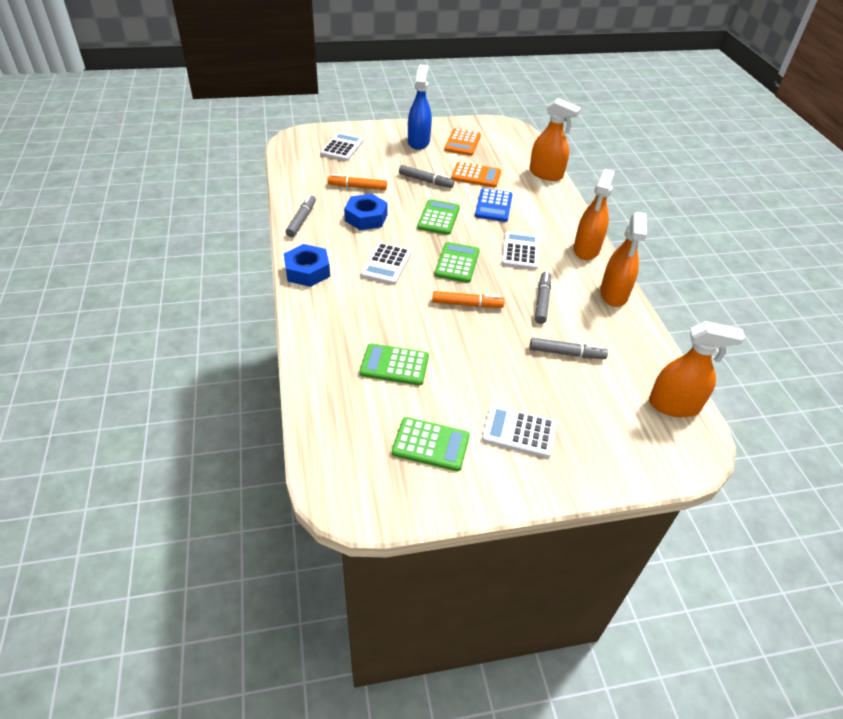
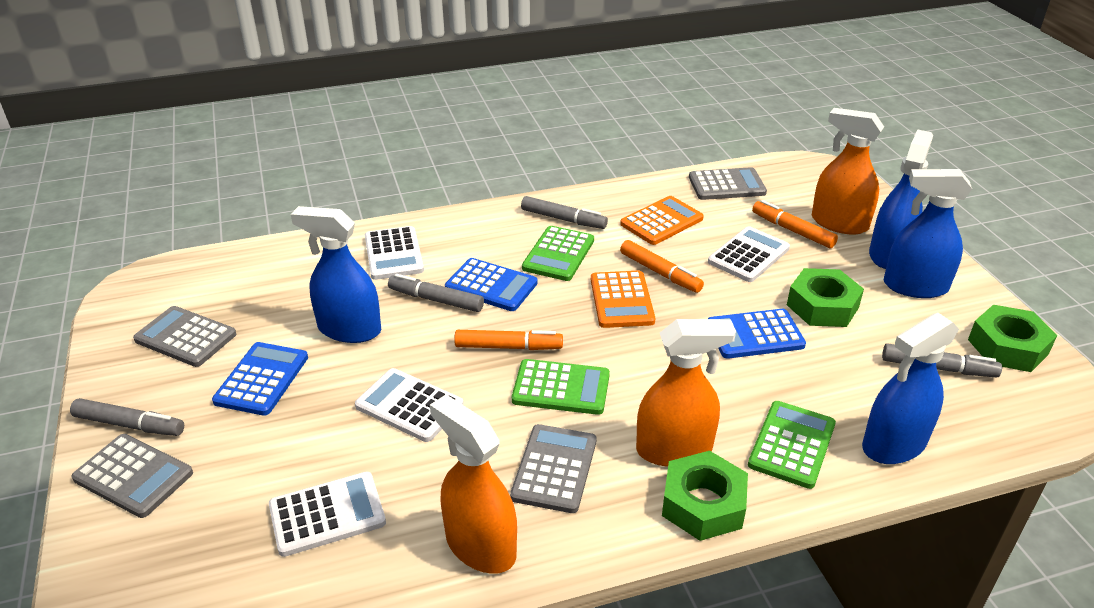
blue calculator: [475,188,513,222] = 1 -> [212,342,308,416] [445,258,538,311] [708,309,806,359] = 3
blue nut: [284,244,330,287] [344,194,388,230] = 2 -> none = 0
blue spray bottle: [408,65,432,150] = 1 -> [291,206,381,343] [862,312,959,464] [869,129,933,269] [884,169,972,298] = 4
green calculator: [360,343,429,386] [392,417,470,471] [417,199,460,235] [434,242,480,283] = 4 -> [512,359,610,415] [522,226,594,281] [748,401,836,489] = 3
green nut: none = 0 -> [662,451,748,541] [787,268,864,327] [968,305,1057,372] = 3
grey calculator: none = 0 -> [71,434,193,518] [133,306,236,367] [510,424,597,513] [689,167,767,200] = 4
orange marker: [327,174,387,190] [432,291,505,308] = 2 -> [454,330,563,350] [620,240,704,293] [752,200,838,248] = 3
orange spray bottle: [529,98,581,181] [573,169,615,260] [600,212,647,307] [649,321,745,417] = 4 -> [430,395,517,574] [636,319,736,467] [812,108,884,235] = 3

